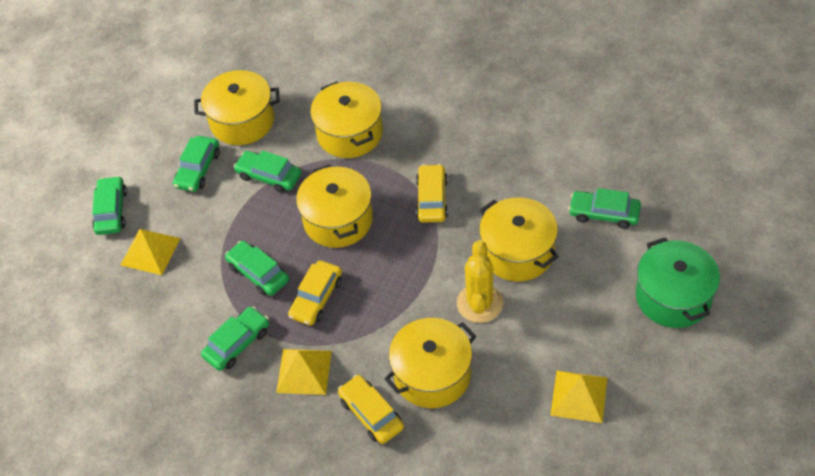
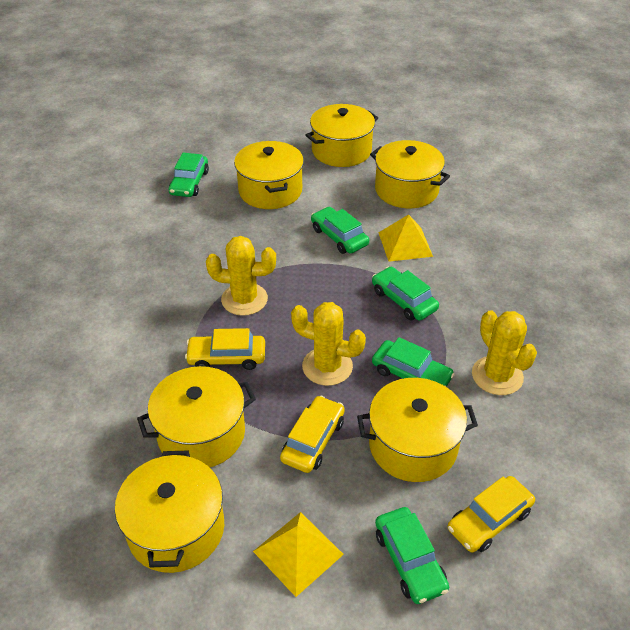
green car: [92,176,127,235] [173,136,220,192] [201,306,269,371] [225,241,289,296] [234,150,301,193] [569,188,641,229] = 6 -> [169,153,209,197] [311,207,369,254] [372,267,439,321] [372,337,455,387] [375,507,449,604] = 5
green pot: [636,237,720,328] = 1 -> none = 0
yellow cactus: [457,240,503,323] = 1 -> [206,236,276,316] [291,302,366,386] [472,310,537,395] = 3
yellow pot: [194,70,280,145] [296,164,373,248] [310,81,383,158] [384,318,476,408] [479,197,559,282] = 5 -> [115,450,224,573] [137,366,256,467] [234,141,304,209] [306,104,378,167] [357,378,478,482] [370,140,450,208] = 6
yellow pyramid: [121,229,181,275] [276,349,332,395] [550,371,608,423] = 3 -> [253,512,344,597] [379,214,433,262] = 2

